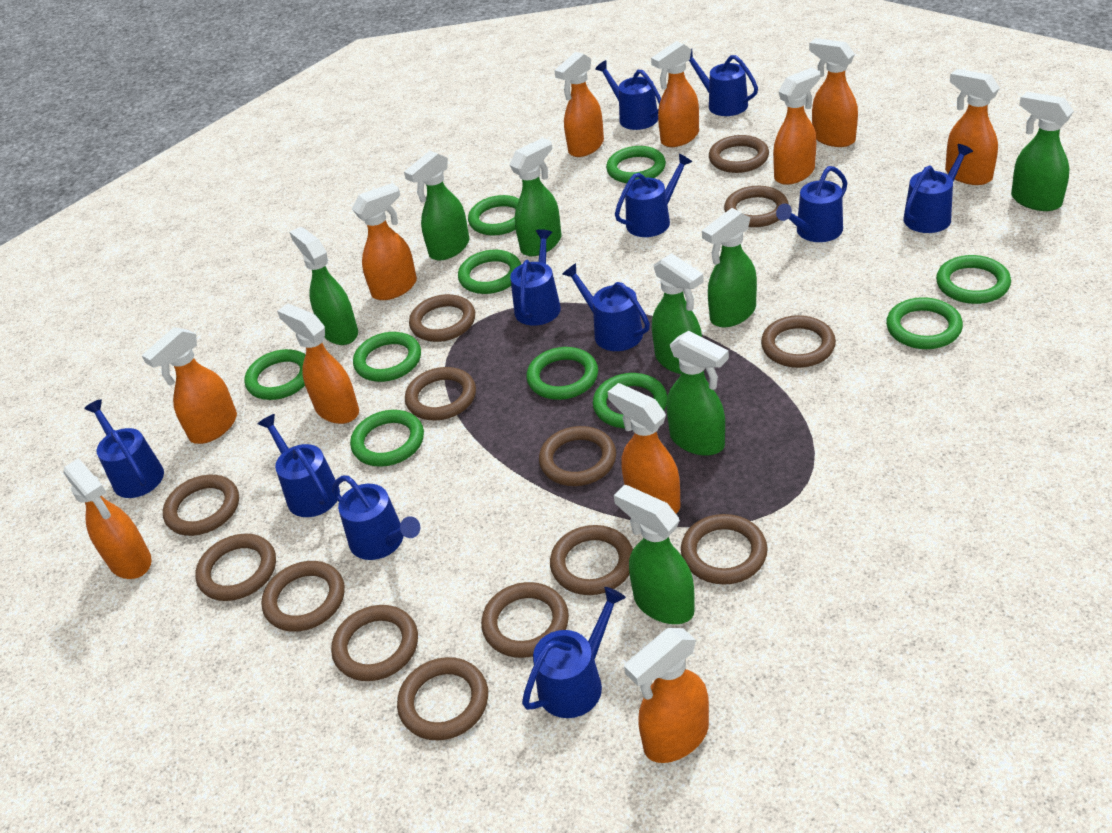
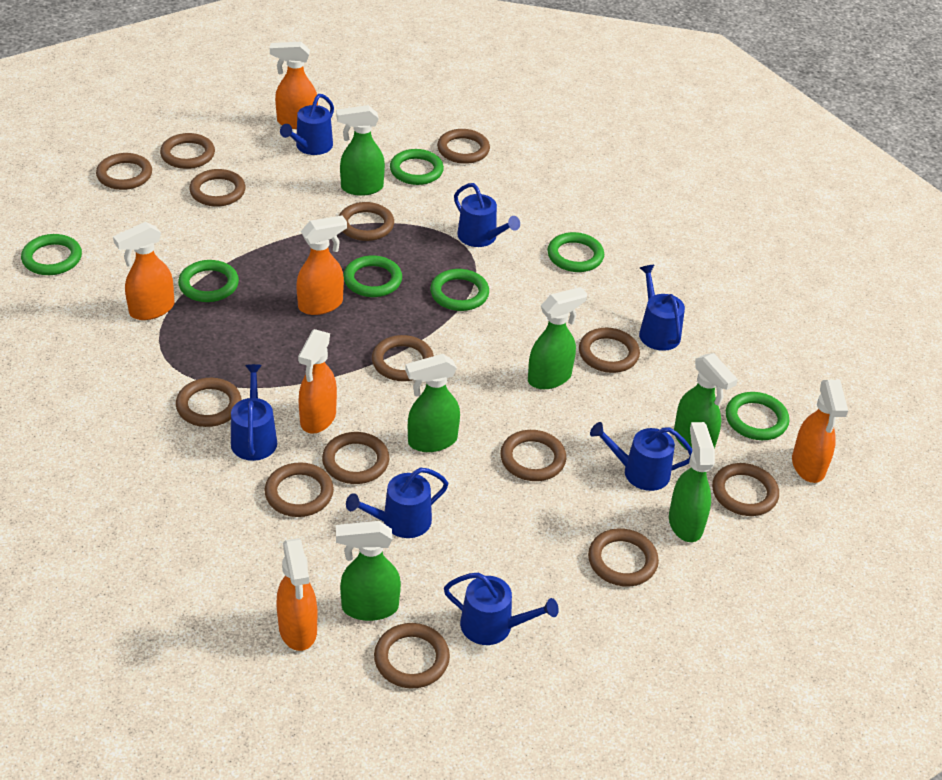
blue watering can: [84,399,164,498] [258,414,340,517] [332,476,420,560] [510,229,561,326] [522,587,626,718] [562,263,650,351] [595,60,661,130] [615,154,692,237] [689,49,758,116] [776,166,847,242] [903,144,973,233] = 11 -> [231,364,277,461] [280,94,334,155] [346,468,448,538] [444,573,559,645] [454,183,520,247] [590,422,692,491] [639,265,685,351] = 7
green ring: [244,349,305,400] [350,410,424,467] [353,332,421,382] [458,250,521,294] [468,195,519,235] [526,347,598,400] [593,373,667,428] [606,146,666,183] [886,297,963,349] [936,255,1011,304] = 10 -> [21,234,82,275] [178,260,239,302] [343,255,402,297] [390,149,444,185] [430,269,489,311] [547,232,604,272] [726,392,789,440] = 7
green spray bottle: [289,227,358,345] [404,151,469,261] [510,138,562,256] [614,485,695,624] [652,253,704,374] [666,331,729,456] [702,208,757,327] [1011,92,1074,211] = 8 -> [336,105,385,196] [336,521,401,621] [405,354,460,452] [528,287,587,389] [669,422,715,542] [674,353,738,451] = 6
orange spray bottle: [63,458,152,579] [141,327,237,444] [277,304,359,424] [352,183,417,300] [554,52,604,157] [608,383,681,513] [624,628,709,763] [651,41,699,147] [773,67,820,185] [809,38,858,147] [945,69,1000,185] = 11 -> [113,222,174,320] [270,42,318,129] [276,538,317,651] [296,215,347,315] [298,329,337,434] [792,380,848,483] = 6

